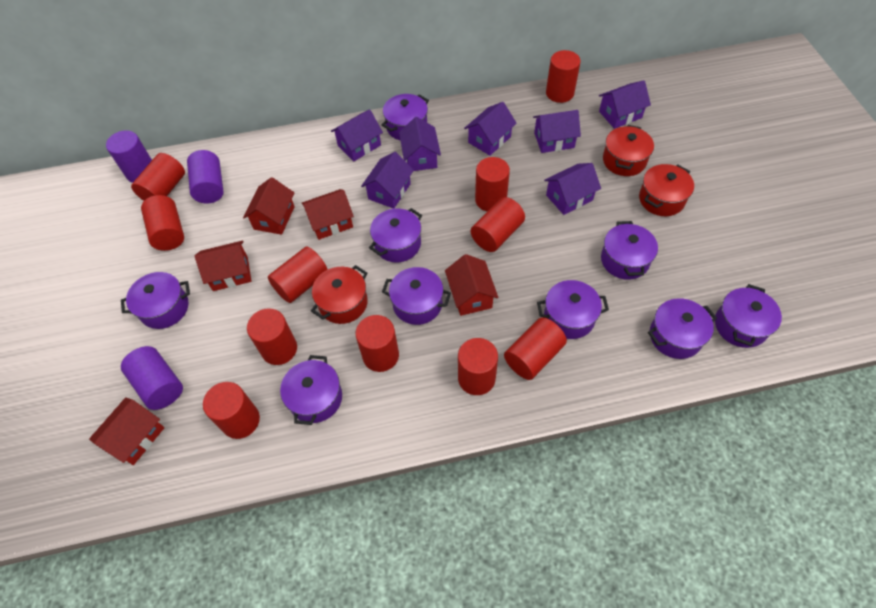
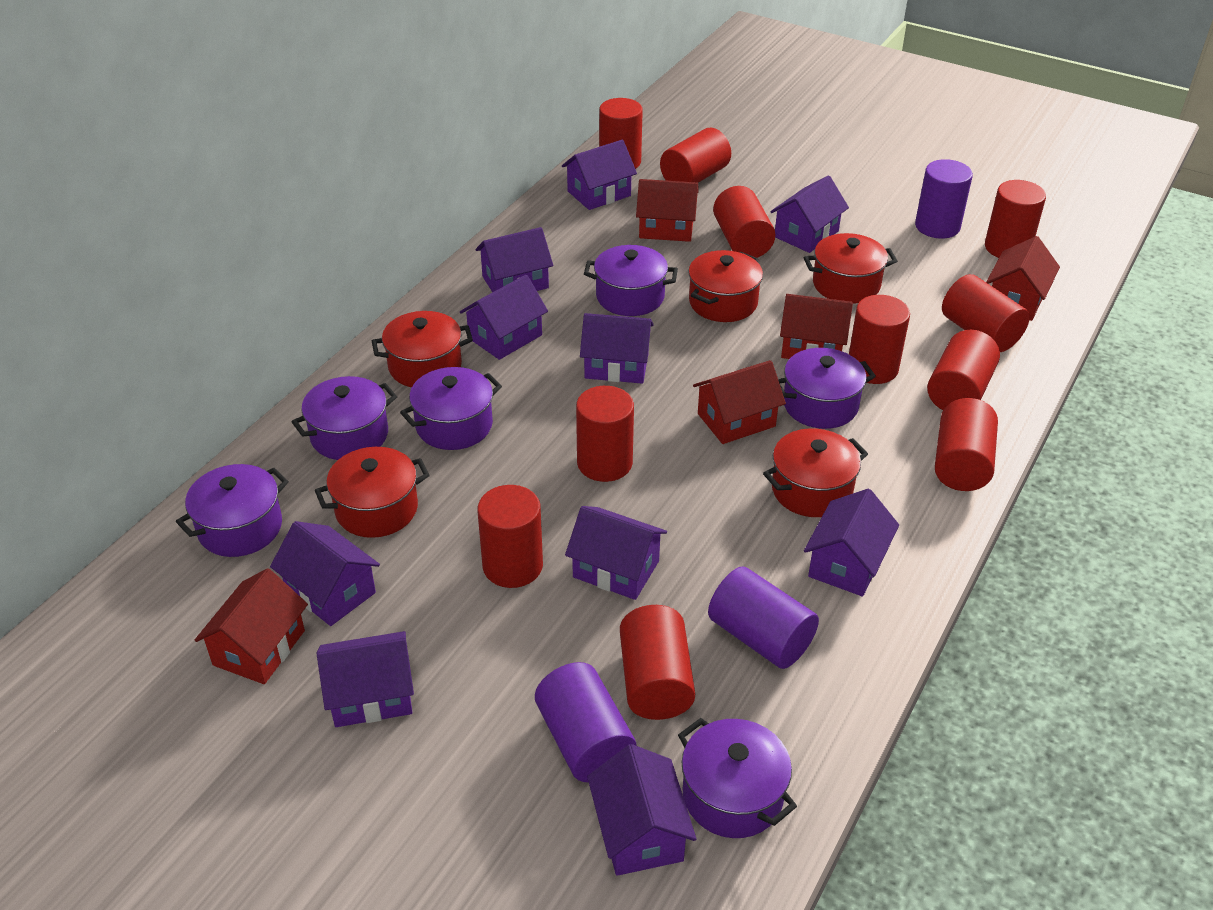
purple house: [331,109,383,161] [361,152,414,209] [399,117,441,171] [464,102,517,156] [533,110,581,153] [544,163,601,215] [599,80,651,129] = 7 -> [270,521,380,626] [317,631,414,727] [460,275,548,360] [476,227,553,292] [562,140,637,210] [565,506,667,600] [580,313,654,384] [587,744,696,876] [770,175,849,253] [804,489,899,596] = 10
purple pot: [121,272,190,329] [280,355,342,425] [369,208,422,262] [381,94,429,140] [382,267,451,325] [537,280,609,339] [601,221,658,280] [648,298,717,359] [715,284,782,348] = 9 -> [176,464,289,557] [292,376,397,460] [400,367,502,450] [584,245,678,316] [678,718,797,838] [778,348,876,429] = 6
red pot: [311,265,368,324] [603,125,654,176] [639,164,694,216] = 3 -> [315,447,429,538] [372,311,473,387] [688,250,763,322] [763,429,868,517] [804,233,897,303] = 5

